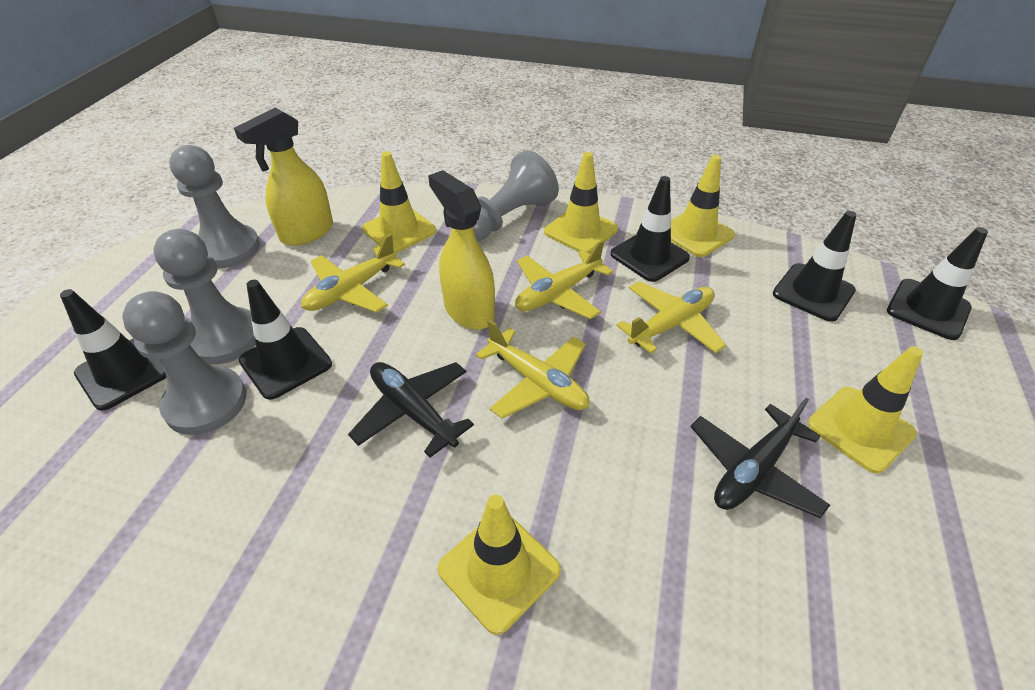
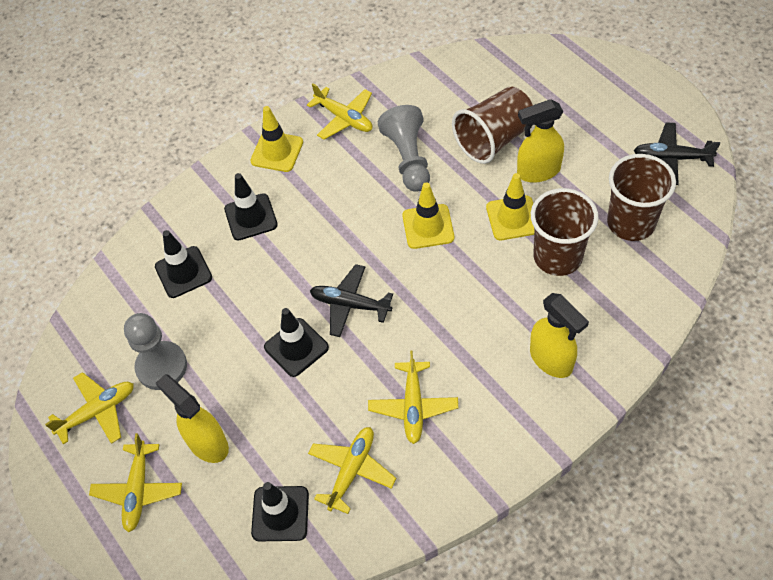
black traffic cone: [60,289,167,411] [239,280,332,400] [611,176,690,282] [773,211,856,322] [887,227,988,340] = 5 -> [155,230,212,298] [224,173,278,240] [251,482,309,541] [264,308,329,377] = 4
brown cup: none = 0 -> [452,87,533,164] [531,188,599,276] [607,154,676,241] = 3
grey pawn: [122,291,246,435] [153,229,256,365] [169,145,260,268] [473,150,559,241] = 4 -> [124,313,187,390] [378,105,430,191] = 2
yellow plane: [301,234,405,313] [476,319,590,418] [515,240,613,319] [616,281,726,353] = 4 -> [45,372,134,444] [89,433,182,533] [307,83,373,140] [308,427,396,514] [368,350,458,444] = 5
yellow spray bottle: [234,108,333,246] [428,170,495,330] = 2 -> [156,374,229,463] [517,99,564,183] [530,293,589,378] = 3
yellow traffic cone: [362,152,436,253] [437,494,561,635] [544,152,618,254] [671,155,735,257] [808,346,923,474] = 5 -> [250,106,303,172] [402,182,454,249] [486,173,534,240] = 3

